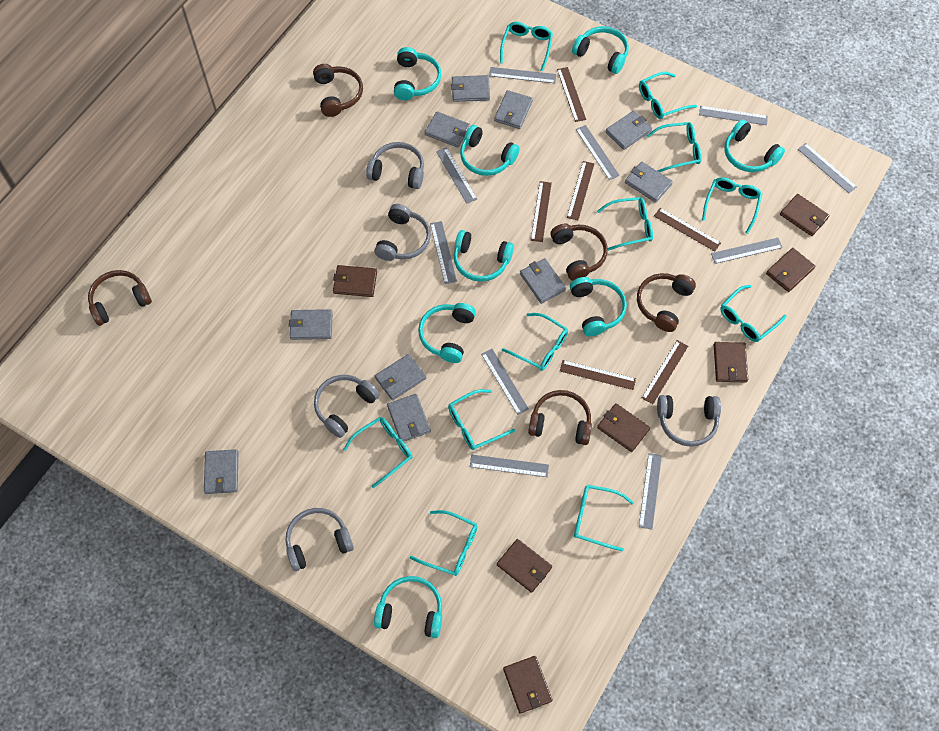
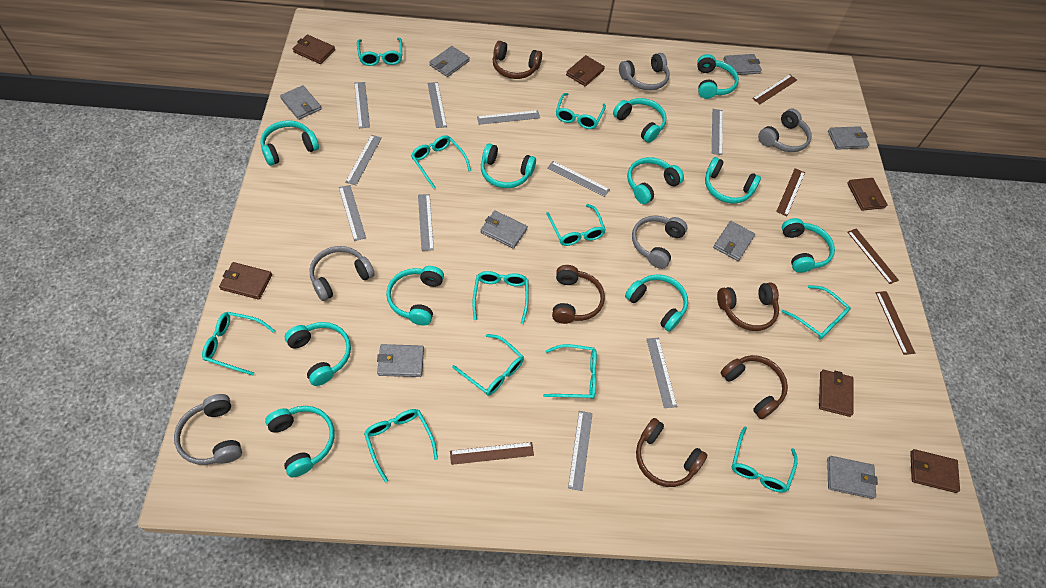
brown ruler: [531,181,552,242] [557,67,586,122] [560,360,636,390] [567,161,594,220] [642,340,688,404] [654,208,721,252] = 6 -> [450,442,534,465] [752,74,797,104] [776,168,805,216] [847,228,899,284] [875,291,915,355] = 5
brown wallet: [333,265,377,297] [497,539,552,593] [503,656,553,714] [597,403,650,452] [714,342,748,383] [766,248,815,292] [780,194,830,236] = 7 -> [219,262,272,300] [293,35,335,64] [566,55,605,86] [819,370,854,417] [847,178,888,211] [910,449,960,493] = 6
grey wallet: [204,449,238,494] [289,309,333,340] [375,354,426,400] [387,394,431,442] [425,111,470,148] [451,75,490,102] [494,90,533,129] [520,258,566,304] [606,110,652,150] [625,162,673,203] = 10 -> [280,85,322,120] [377,344,424,377] [429,46,470,77] [481,210,528,249] [713,221,755,261] [724,54,762,76] [827,456,878,499] [828,126,869,150] = 8
turquoise headphones: [374,576,442,638] [394,47,441,100] [418,303,476,363] [454,230,514,282] [460,125,520,176] [570,277,627,337] [572,26,629,74] [724,119,785,172] = 8 -> [260,120,319,166] [265,406,334,477] [285,322,351,386] [386,266,444,326] [481,143,536,188] [613,98,667,143] [625,274,688,332] [627,157,684,204] [697,54,739,99] [705,157,761,204] [782,218,835,273] = 11

